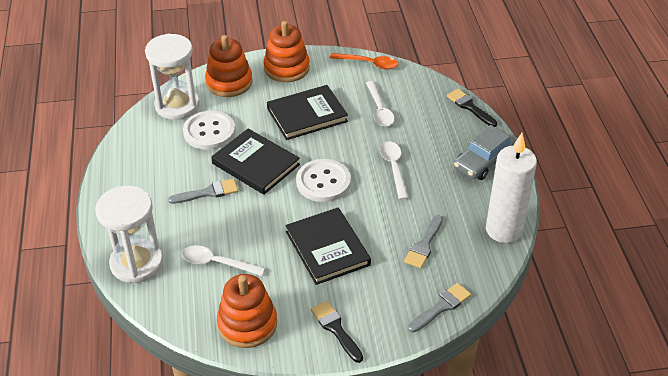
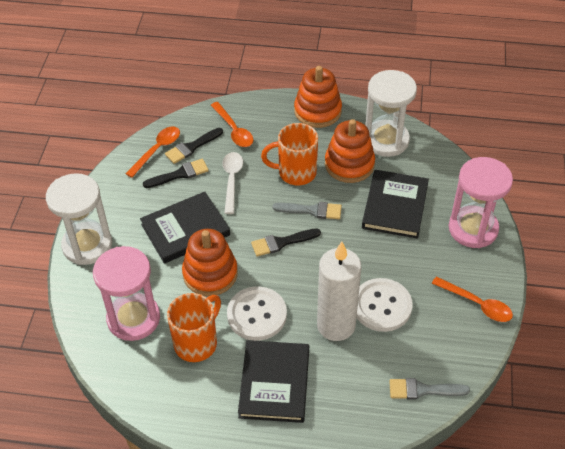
black brush: [311,301,363,363] [447,89,497,127] = 2 -> [143,159,209,188] [165,128,223,164] [251,228,321,257] = 3
grey brush: [168,179,238,204] [404,215,443,268] [408,283,471,333] = 3 -> [273,202,342,219] [389,378,470,400] = 2
grey car: [454,125,516,180] = 1 -> none = 0
orange mug: none = 0 -> [167,293,221,362] [261,123,318,186] = 2
orange spoon: [330,53,398,69] = 1 -> [125,127,180,178] [211,102,253,147] [432,276,513,322] = 3
pink hourglass: none = 0 -> [93,246,160,341] [449,157,513,248] = 2
white spoon: [182,245,265,276] [366,81,395,126] [380,141,408,200] = 3 -> [222,152,243,214] = 1

